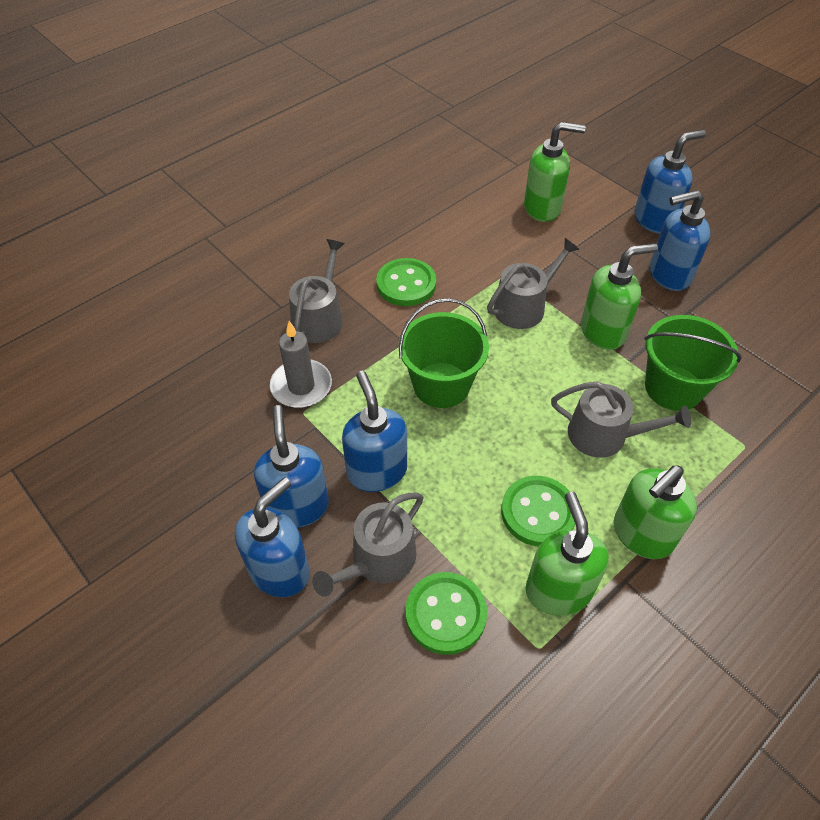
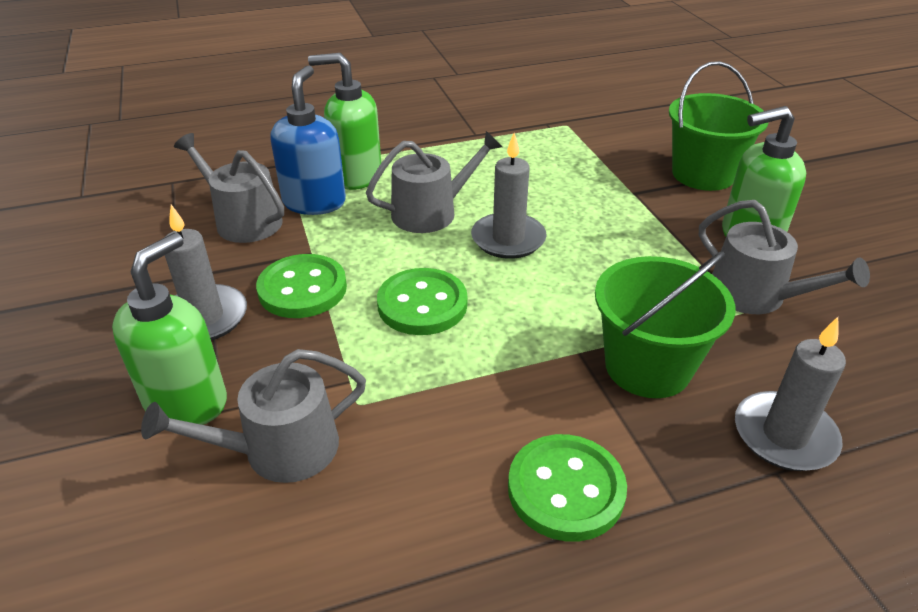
blue soap dispenser: [235,477,310,597] [254,405,329,528] [342,371,407,492] [634,130,706,234] [650,190,711,291] = 5 -> [271,65,346,215] = 1
green soap dispenser: [524,122,586,222] [526,492,609,616] [581,243,658,350] [614,465,697,559] = 4 -> [112,233,227,425] [308,53,381,190] [722,106,806,237] = 3
grey candle: [270,321,332,408] = 1 -> [165,205,247,341] [471,133,547,259] [735,317,846,471] = 3

